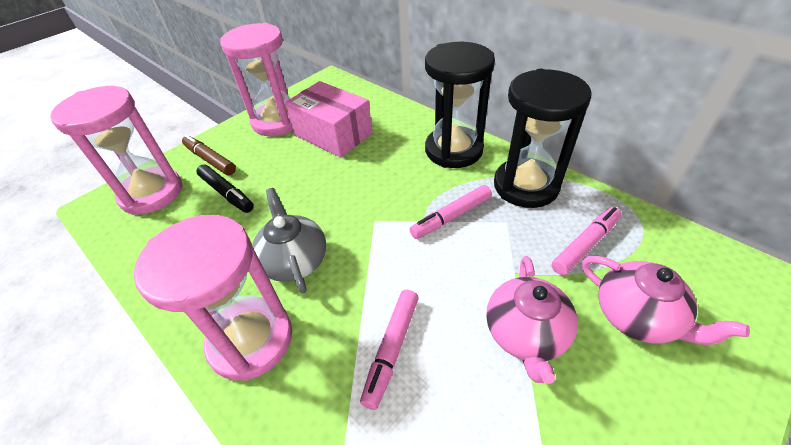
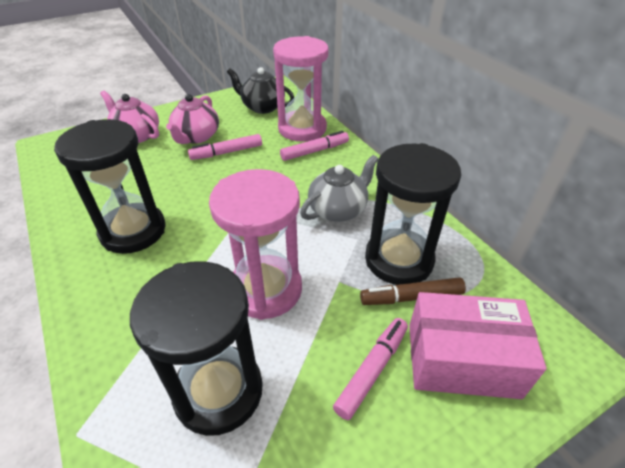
black hourglass: [425,42,495,168] [494,69,592,208] = 2 -> [54,119,166,254] [130,261,263,436] [365,143,461,285] = 3
black marker: [196,164,254,213] = 1 -> none = 0
black teapot: none = 0 -> [227,67,294,114] = 1
pink hourglass: [50,86,183,215] [134,215,292,381] [220,23,293,136] = 3 -> [209,169,302,320] [273,36,329,142] = 2

